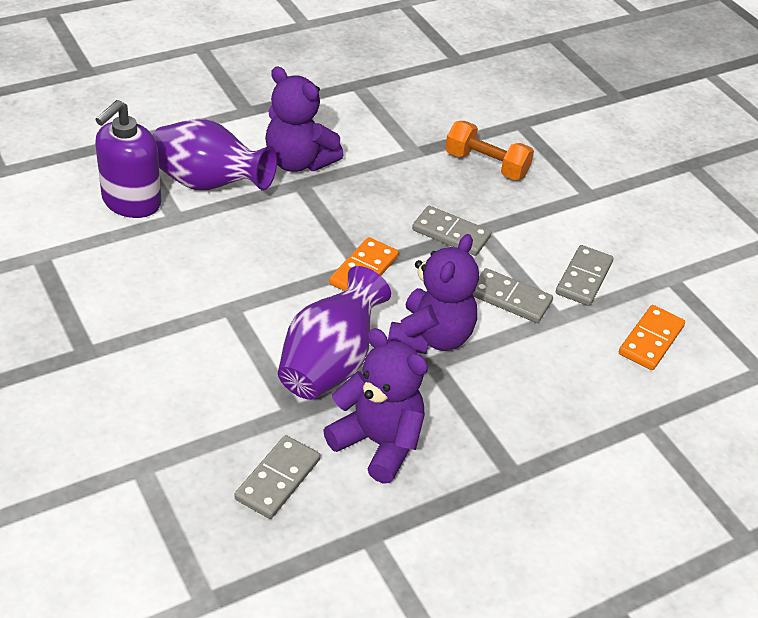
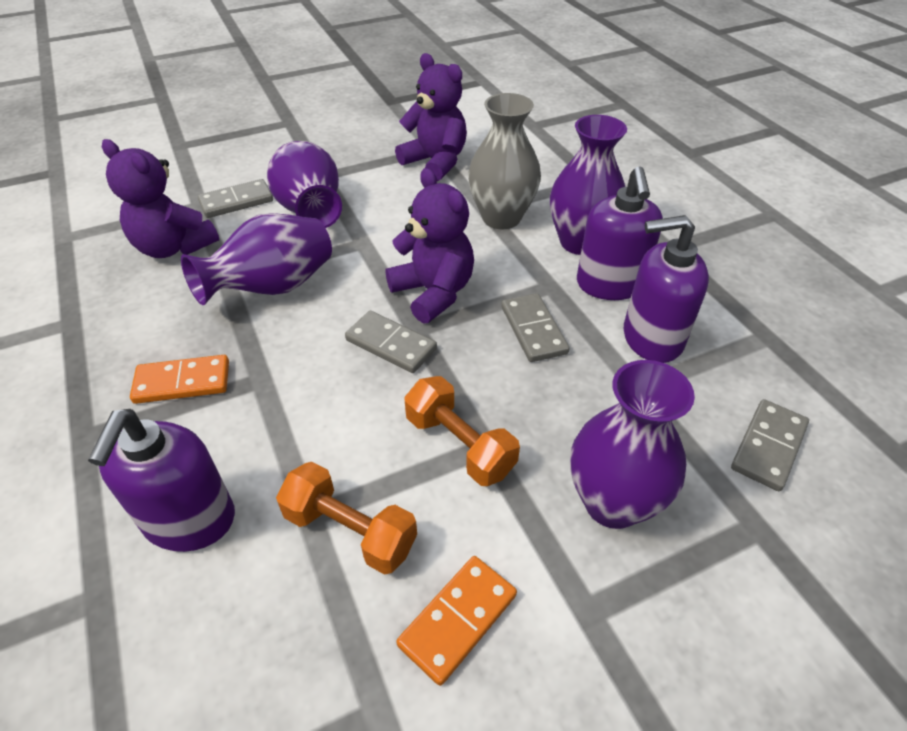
grey vase: none = 0 -> [468,93,541,229] = 1
orange dumbbell: [445,121,534,180] = 1 -> [276,462,417,575] [404,376,520,486] = 2
purple soap dispenser: [95,100,162,218] = 1 -> [88,409,235,552] [577,166,663,300] [624,215,709,363] = 3
purple vase: [153,119,277,191] [278,266,391,400] = 2 -> [181,213,332,305] [267,141,342,228] [550,115,627,255] [570,360,695,529] = 4

